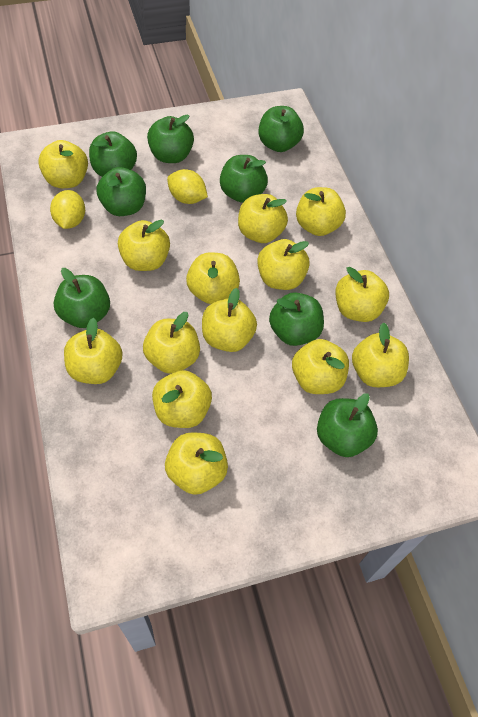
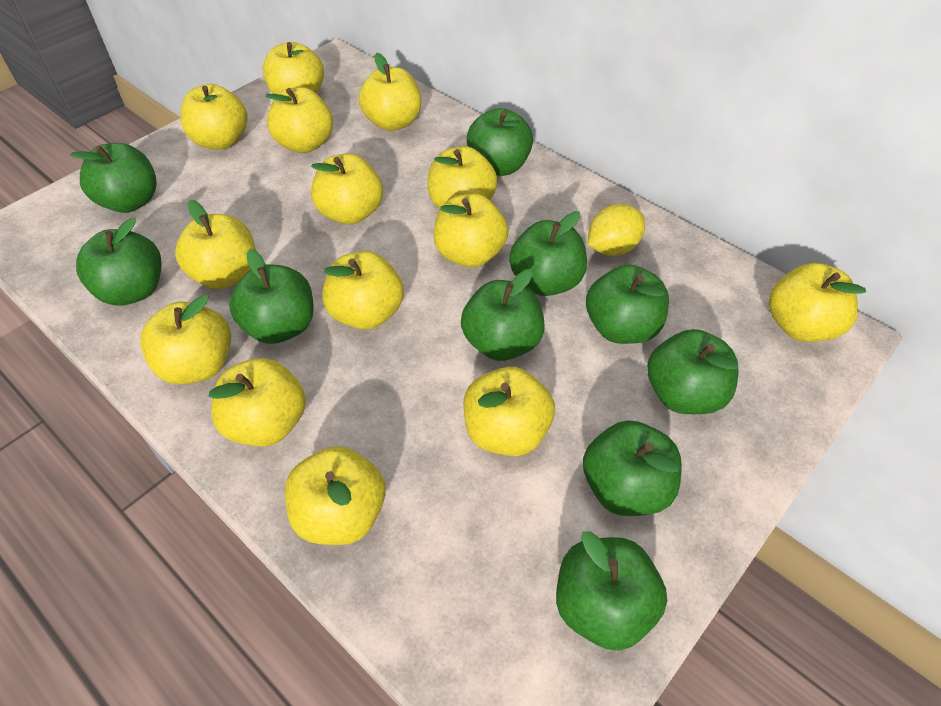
green apple: [54,268,110,328] [89,131,137,177] [97,167,146,216] [147,115,194,163] [220,155,268,203] [258,106,304,152] [269,292,324,346] [317,393,378,457] = 8 -> [70,143,157,213] [76,217,162,306] [229,249,314,344] [461,269,545,361] [467,108,533,176] [509,211,587,296] [556,531,667,651] [583,420,682,516] [586,265,669,344] [647,329,739,414] = 10
yellow lemon: [50,190,85,229] [167,169,208,204] = 2 -> [588,204,645,256] = 1

